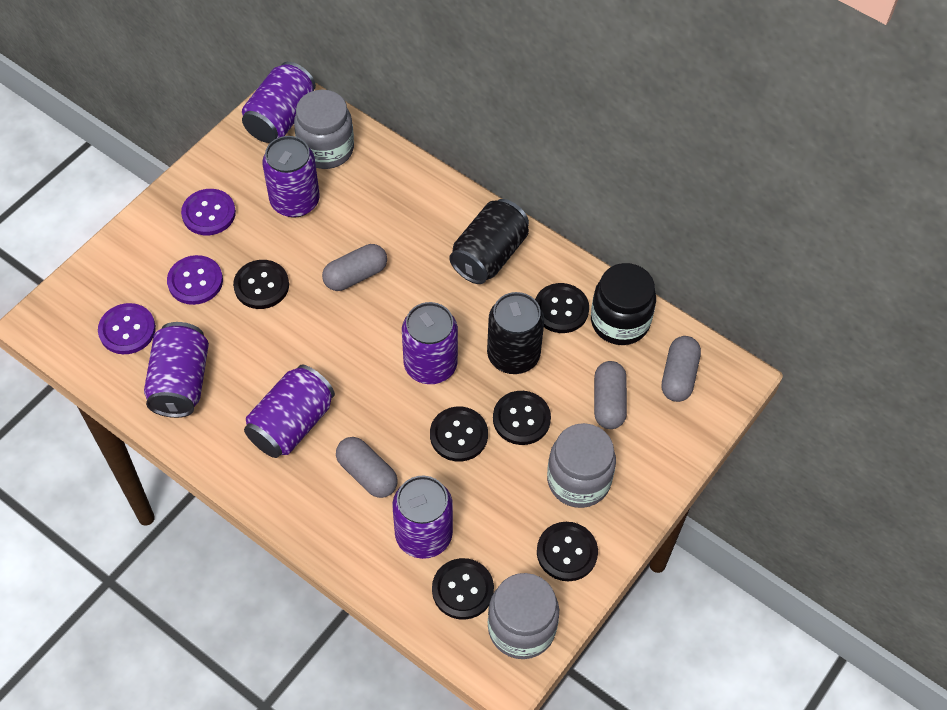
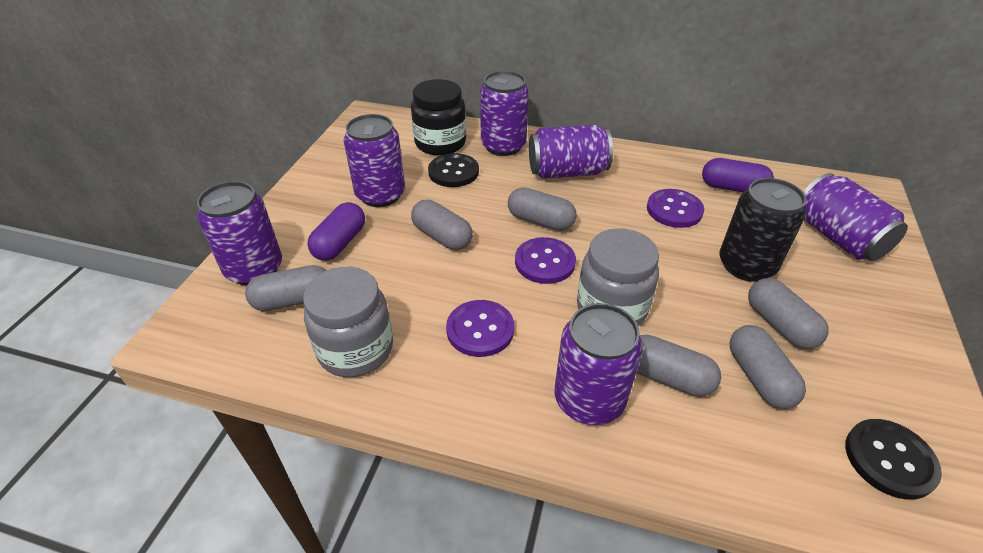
black button: [233,260,289,309] [430,407,488,462] [432,558,494,620] [493,391,551,445] [535,283,589,333] [537,522,598,581] = 6 -> [428,153,479,187] [845,419,942,499] = 2
black can: [449,199,529,284] [487,292,544,374] = 2 -> [720,178,806,282] = 1
grey capsule: [322,244,387,291] [336,437,398,498] [594,361,627,429] [662,336,701,402] = 4 -> [245,265,327,311] [411,200,473,250] [508,187,577,231] [636,335,721,397] [730,325,806,409] [748,278,828,349] = 6
grey jar: [294,90,354,169] [488,573,559,659] [547,423,616,508] = 3 -> [303,267,393,377] [577,228,659,326] = 2
purple capsule: none = 0 -> [307,202,365,261] [702,158,774,192] = 2

